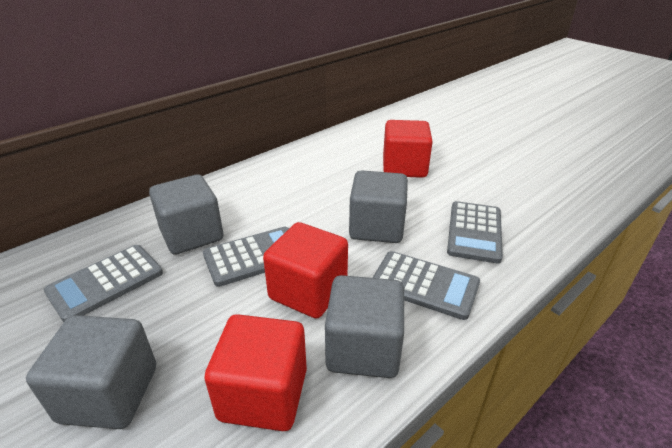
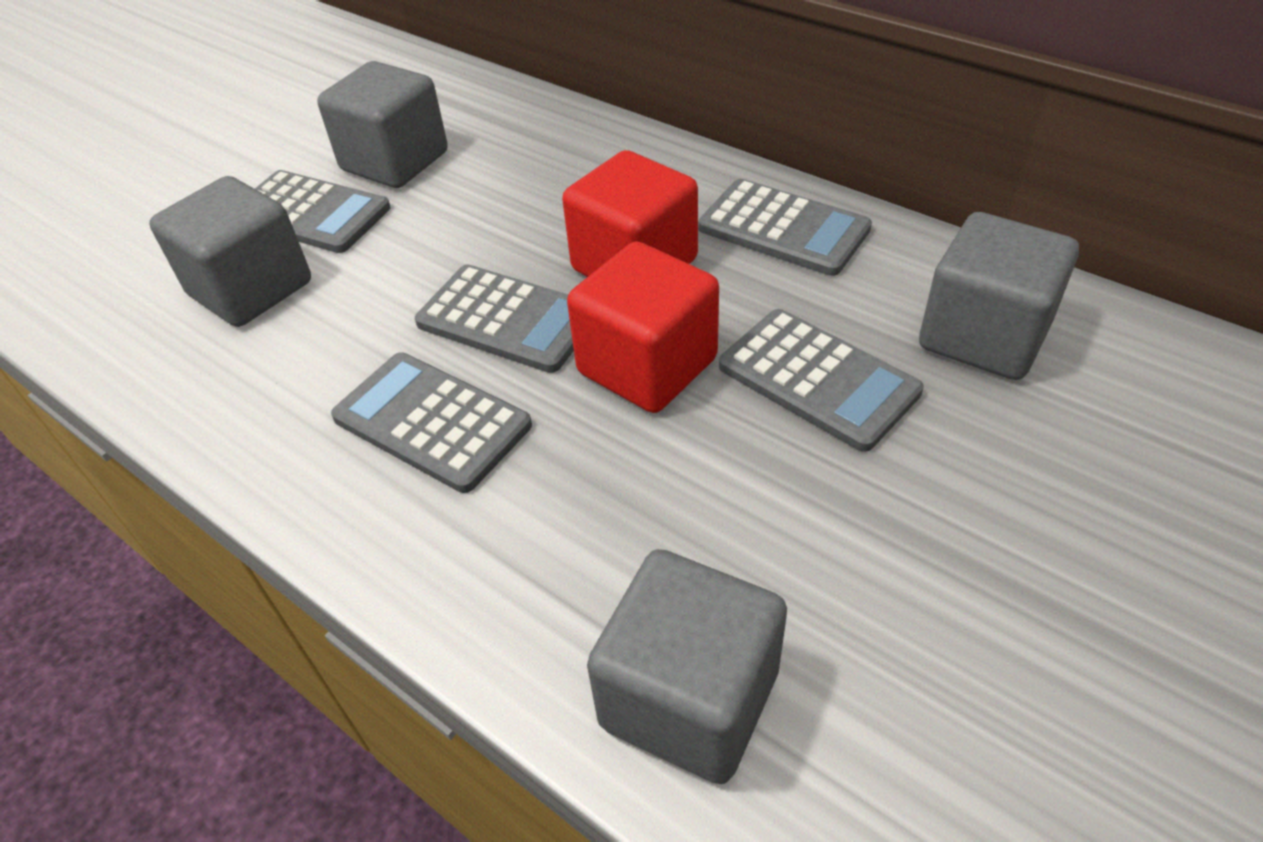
grey calculator: [44,245,163,322] [203,227,289,287] [373,251,480,320] [447,201,503,263] = 4 -> [255,170,390,253] [331,353,532,493] [415,264,574,373] [698,179,872,276] [719,309,924,452] = 5
red cube: [204,314,307,431] [263,222,348,319] [383,120,433,178] = 3 -> [562,150,698,277] [567,241,719,413] = 2

